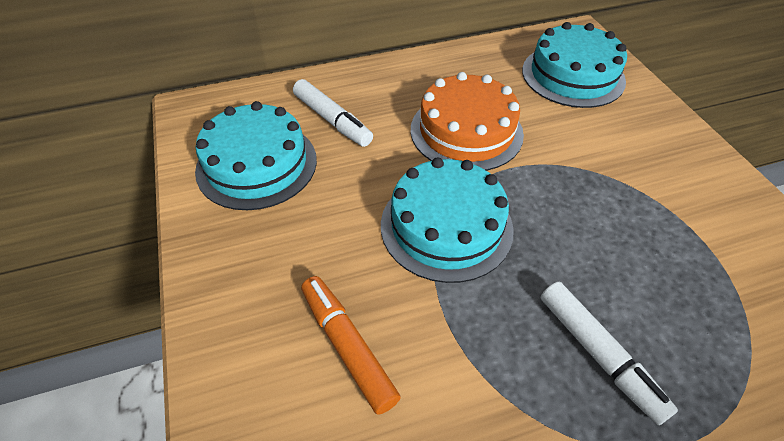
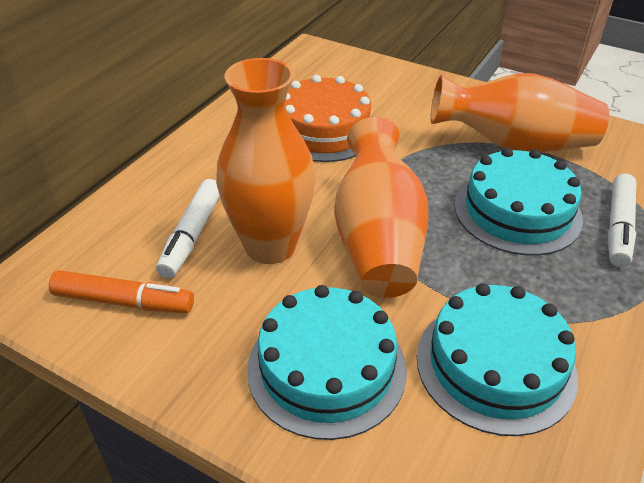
orange vase: none = 0 -> [216,58,316,264] [334,117,428,298] [431,73,609,152] = 3

